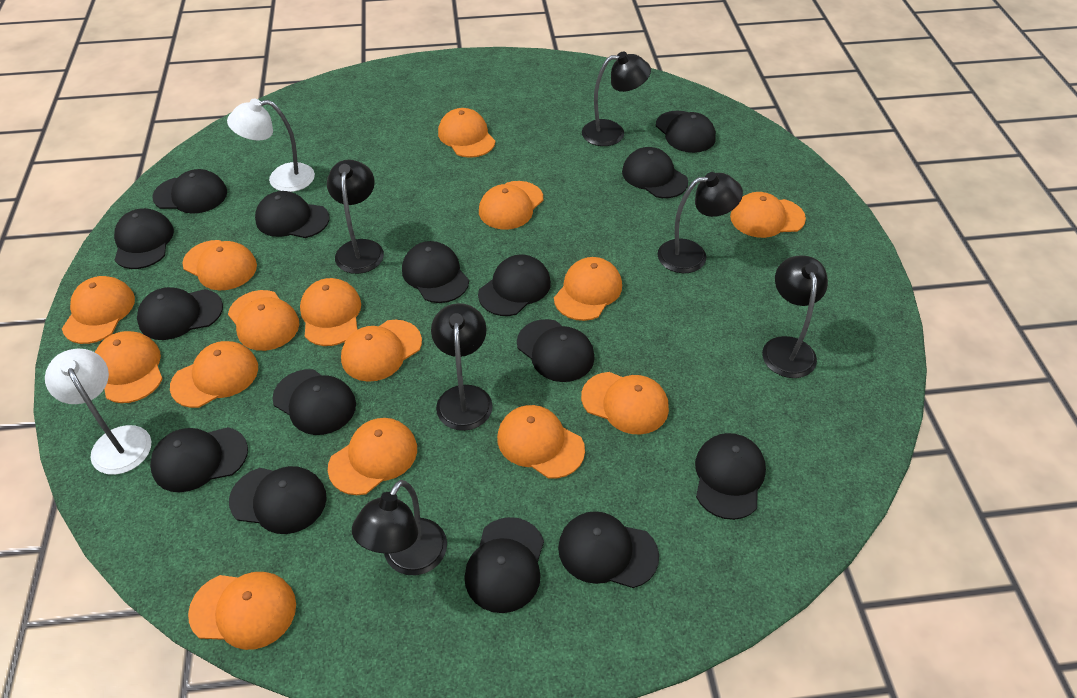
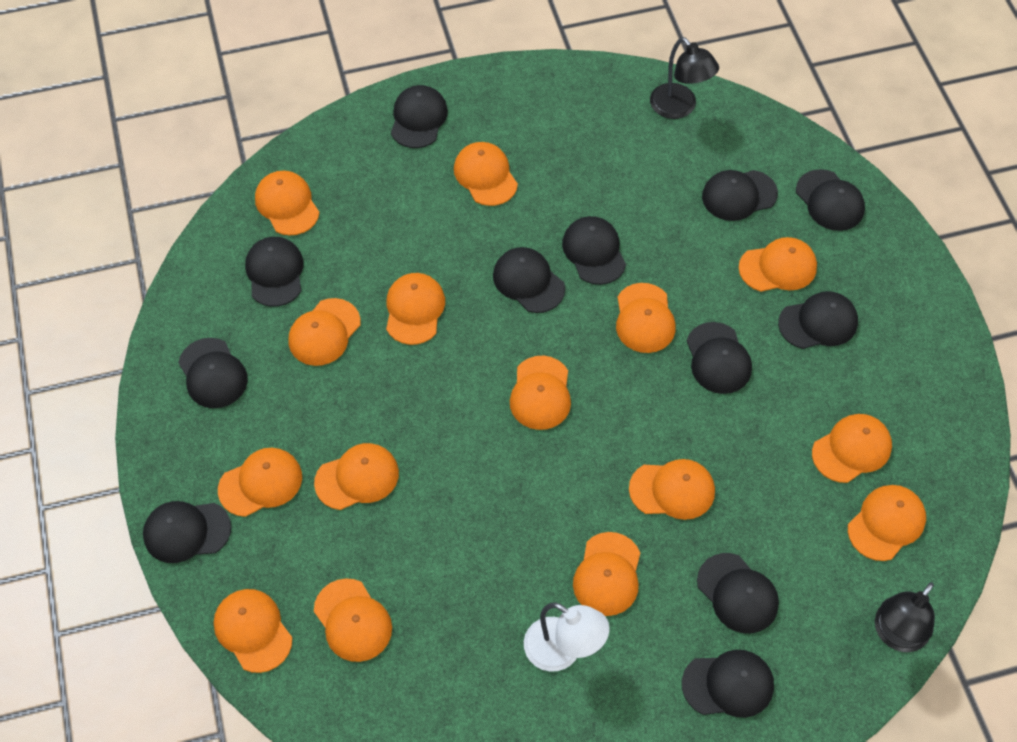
black cap: [114,208,174,269] [137,287,223,340] [150,427,248,492] [152,169,227,214] [229,466,327,534] [255,191,329,238] [272,369,356,435] [402,241,469,303] [464,517,544,613] [478,254,551,316] [517,319,595,382] [558,511,659,588] [622,147,688,198] [656,111,716,153] [695,433,766,520] = 15 -> [143,501,231,563] [178,338,248,408] [245,237,304,307] [391,85,448,148] [493,247,565,313] [562,216,626,285] [682,650,774,718] [687,322,752,394] [697,553,779,633] [702,170,778,221] [778,291,858,349] [796,169,865,231] = 12
black lamp: [327,159,384,274] [352,480,447,575] [431,303,493,431] [582,51,651,146] [657,172,743,273] [762,256,828,378] = 6 -> [650,37,719,119] [875,582,935,652] = 2
white lamp: [45,349,151,475] [227,99,315,192] = 2 -> [524,602,610,672] = 1

